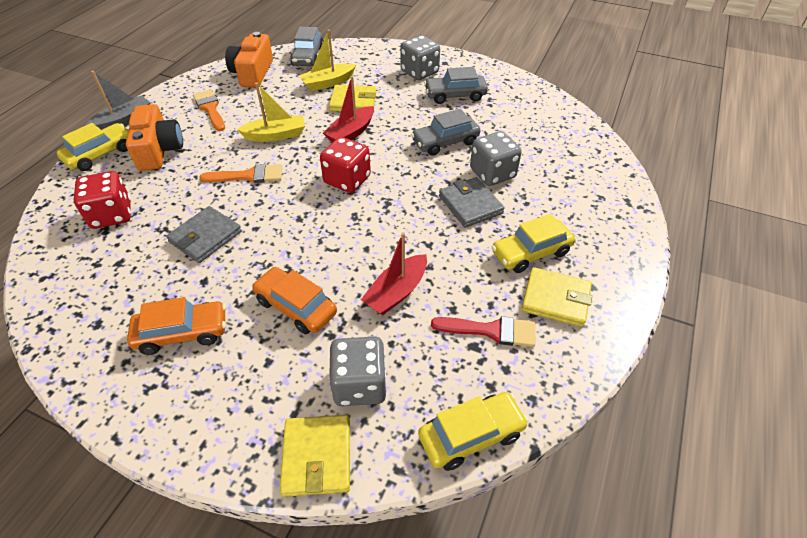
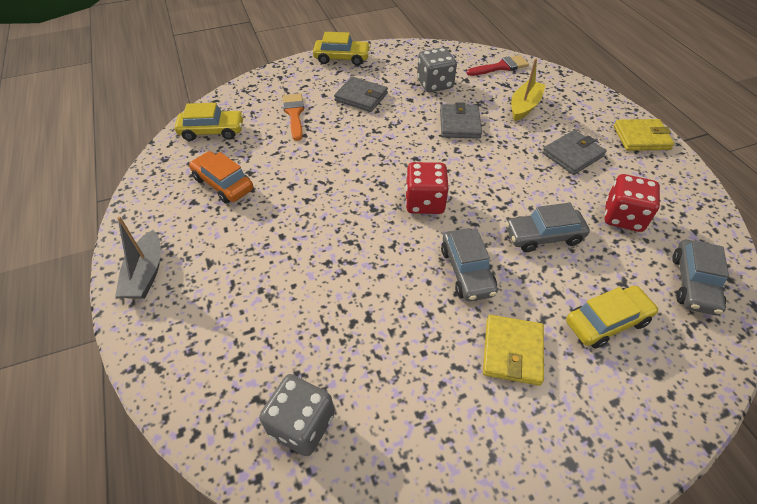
grey dice: [329,337,386,406] [400,35,440,80] [470,131,522,186] = 3 -> [259,374,335,456] [417,47,457,92] = 2
grey wallet: [166,206,242,263] [439,177,505,228] = 2 -> [334,77,388,112] [440,102,482,139] [542,130,606,175] = 3
orange brush: [193,90,225,131] [199,164,282,183] = 2 -> [283,93,304,141] = 1
orange camera: [126,104,183,171] [225,32,273,88] = 2 -> none = 0
orange car: [127,297,226,355] [252,267,337,334] = 2 -> [189,151,253,204] = 1
red boat: [323,76,374,143] [361,232,427,315] = 2 -> none = 0
yellow boat: [237,82,305,142] [299,30,356,91] = 2 -> [511,59,546,121] = 1
yellow wallet: [280,415,350,497] [329,85,376,112] [522,267,592,327] = 3 -> [483,315,544,386] [614,119,675,151] = 2

